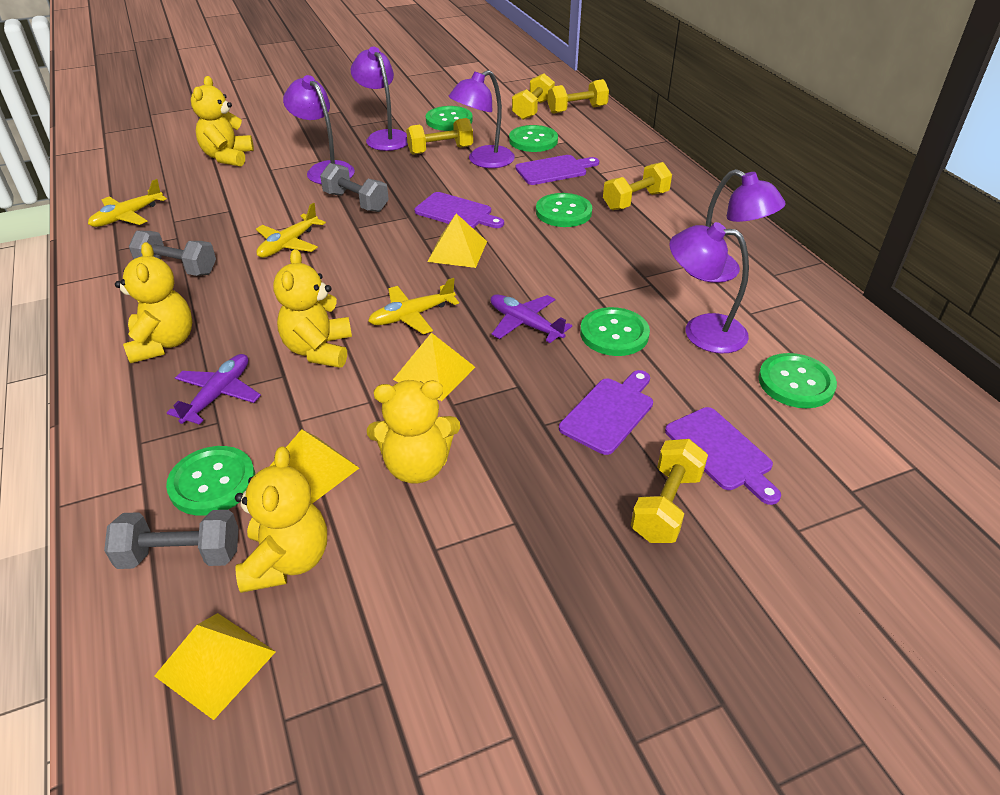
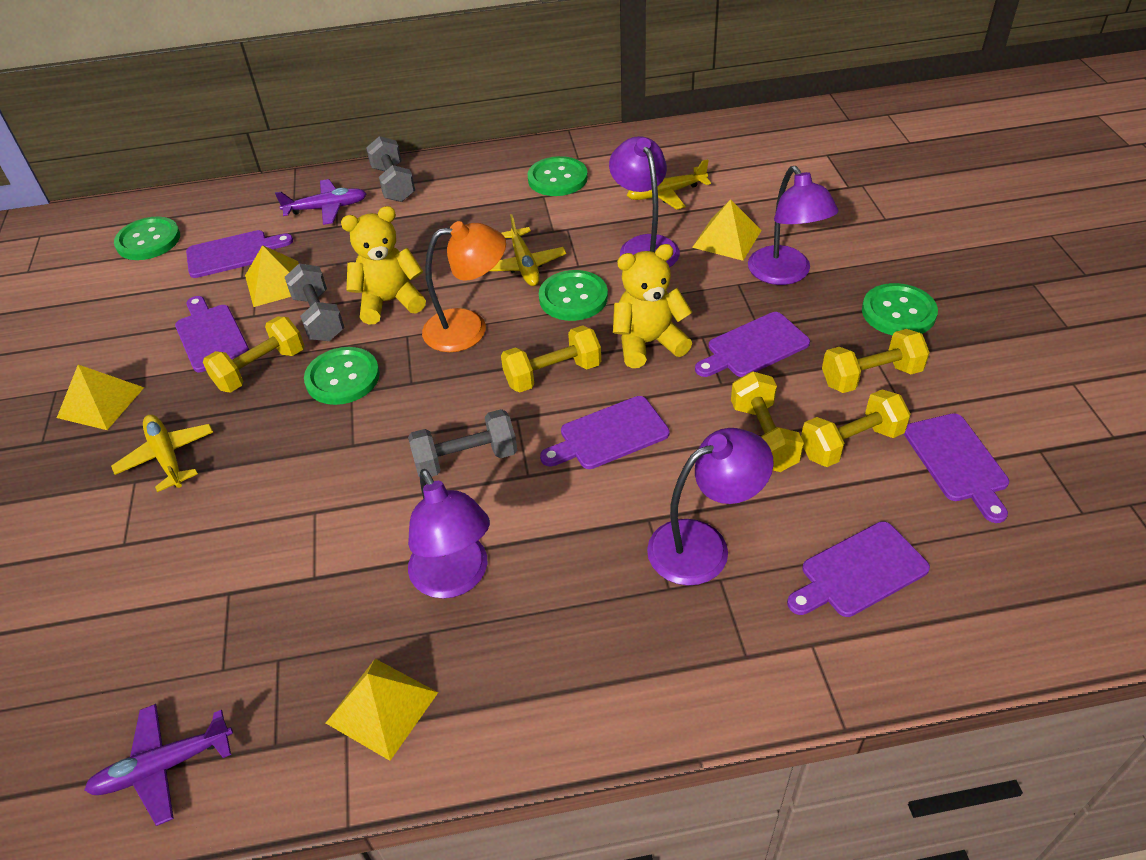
green button: [166,446,255,516] [426,106,473,131] [509,125,558,152] [536,193,592,227] [580,307,650,356] [758,353,837,408] = 6 -> [114,217,180,260] [304,347,380,405] [528,156,588,196] [539,270,608,321] [862,283,938,335] = 5
orange lamp: none = 0 -> [422,221,506,352] = 1
purple cutting board: [414,192,504,228] [515,155,599,185] [559,370,653,455] [665,407,781,505] = 4 -> [175,296,249,372] [186,230,293,278] [540,396,670,469] [695,312,810,377] [787,521,930,617] [904,413,1009,523] = 6
purple lamp: [283,75,355,184] [351,47,408,151] [448,70,515,168] [669,222,749,353] [686,169,786,283] = 5 -> [408,469,490,599] [609,136,680,268] [647,428,774,586] [748,166,838,285] = 4
yellow teddy bear: [115,242,192,363] [191,76,254,167] [235,446,327,593] [273,249,352,368] [367,380,460,484] = 5 -> [341,206,426,325] [613,244,692,368] = 2

